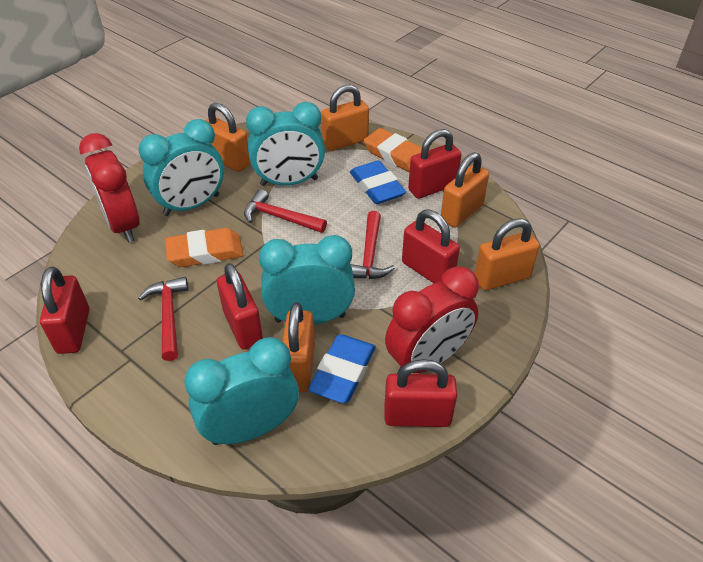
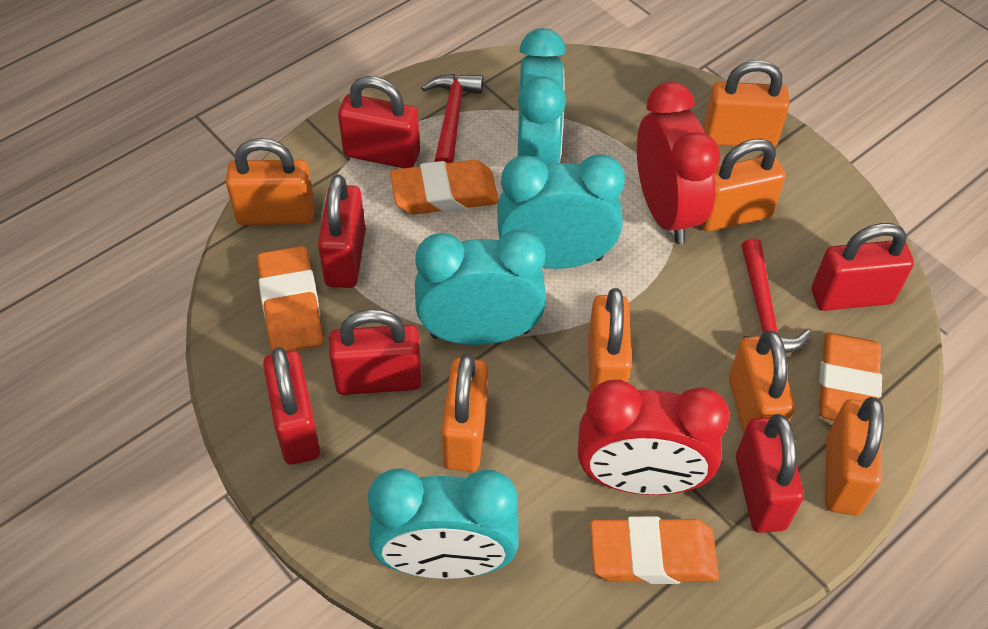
blue eraser: [308,334,376,403] [350,160,406,204] = 2 -> none = 0
orange eraser: [165,228,243,267] [364,128,422,172] = 2 -> [257,246,323,351] [390,160,499,215] [590,516,719,584] [819,332,882,421] = 4
orange padlock: [205,103,250,172] [283,302,315,392] [321,85,369,151] [441,152,489,228] [475,218,540,290] = 5 -> [226,138,315,225] [441,354,488,472] [588,288,632,395] [701,139,786,231] [704,60,790,147] [729,330,795,434] [825,397,884,515] = 7
red hammer: [138,277,188,361] [244,189,327,233] [350,211,395,279] = 3 -> [421,74,483,163] [741,239,811,353] = 2
red padlock: [40,267,89,354] [217,263,263,349] [384,359,457,427] [402,210,460,283] [408,129,461,199] = 5 -> [263,347,320,465] [318,174,365,288] [329,309,422,395] [338,76,420,168] [736,414,804,533] [812,223,914,311] = 6

